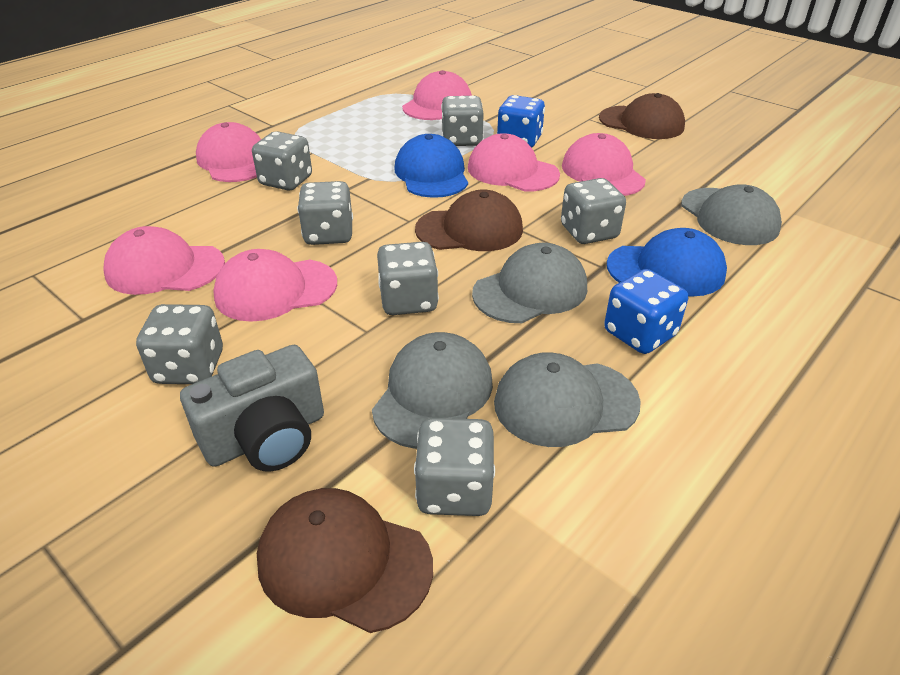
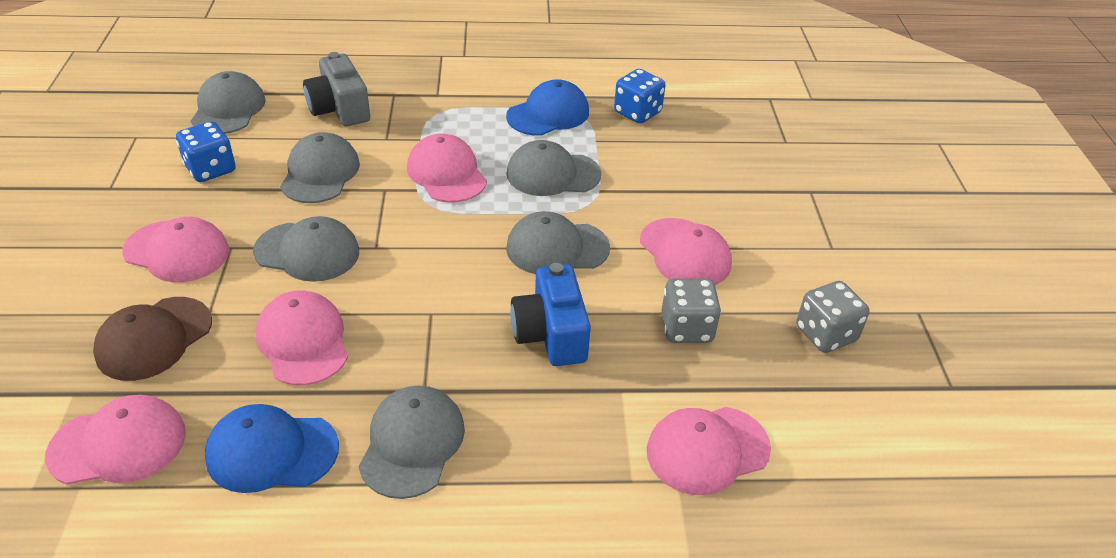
blue camera: none = 0 -> [510,263,591,366] = 1
brown cap: [257,488,433,633] [415,190,523,251] [599,93,685,139] = 3 -> [93,297,212,381] = 1
grey cap: [372,332,493,449] [472,243,587,323] [494,352,641,447] [681,184,782,245] = 4 -> [191,71,266,134] [253,216,359,282] [280,132,360,203] [358,385,465,499] [506,140,601,196] [506,211,610,274] = 6
grey dice: [136,304,223,384] [252,131,312,191] [297,181,353,245] [377,242,439,315] [414,418,495,516] [441,96,484,146] [561,178,626,244] = 7 -> [662,278,721,343] [796,281,870,353] = 2

